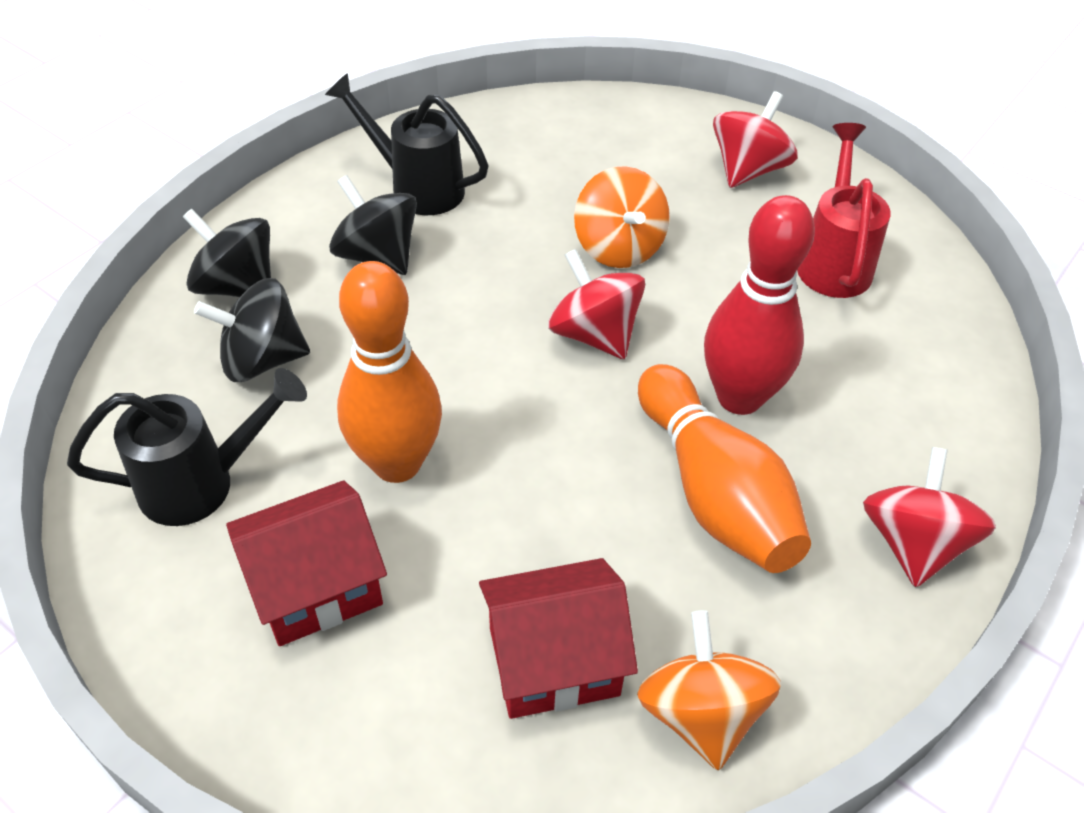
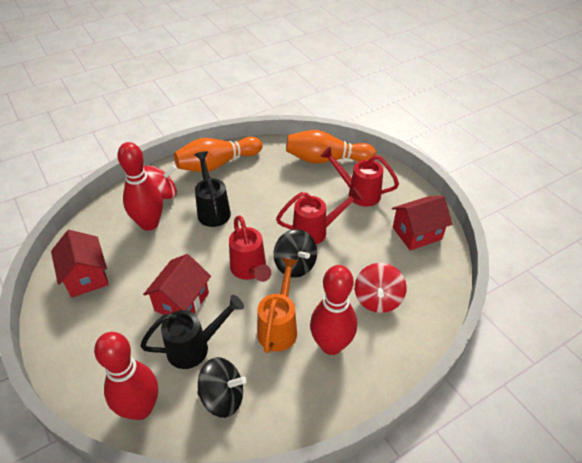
black spinning top: [183,209,271,297] [194,278,310,382] [329,175,417,275] = 3 -> [197,357,247,418] [274,229,317,278] = 2
orange spinning top: [574,166,670,268] [637,610,781,770] = 2 -> none = 0
orange watering can: none = 0 -> [257,258,298,353] = 1
red bowling pin: [704,195,815,415] = 1 -> [94,332,158,420] [117,142,163,231] [310,265,357,355] = 3
red house: [226,480,387,646] [479,558,638,719] = 2 -> [51,230,109,298] [143,254,211,315] [392,196,452,251] = 3
red spinning top: [548,249,645,359] [713,91,798,188] [863,447,996,587] = 3 -> [143,165,177,199] [355,263,407,313] = 2
red watering can: [797,123,891,298] = 1 -> [229,215,271,282] [276,187,363,245] [320,147,399,207] = 3

